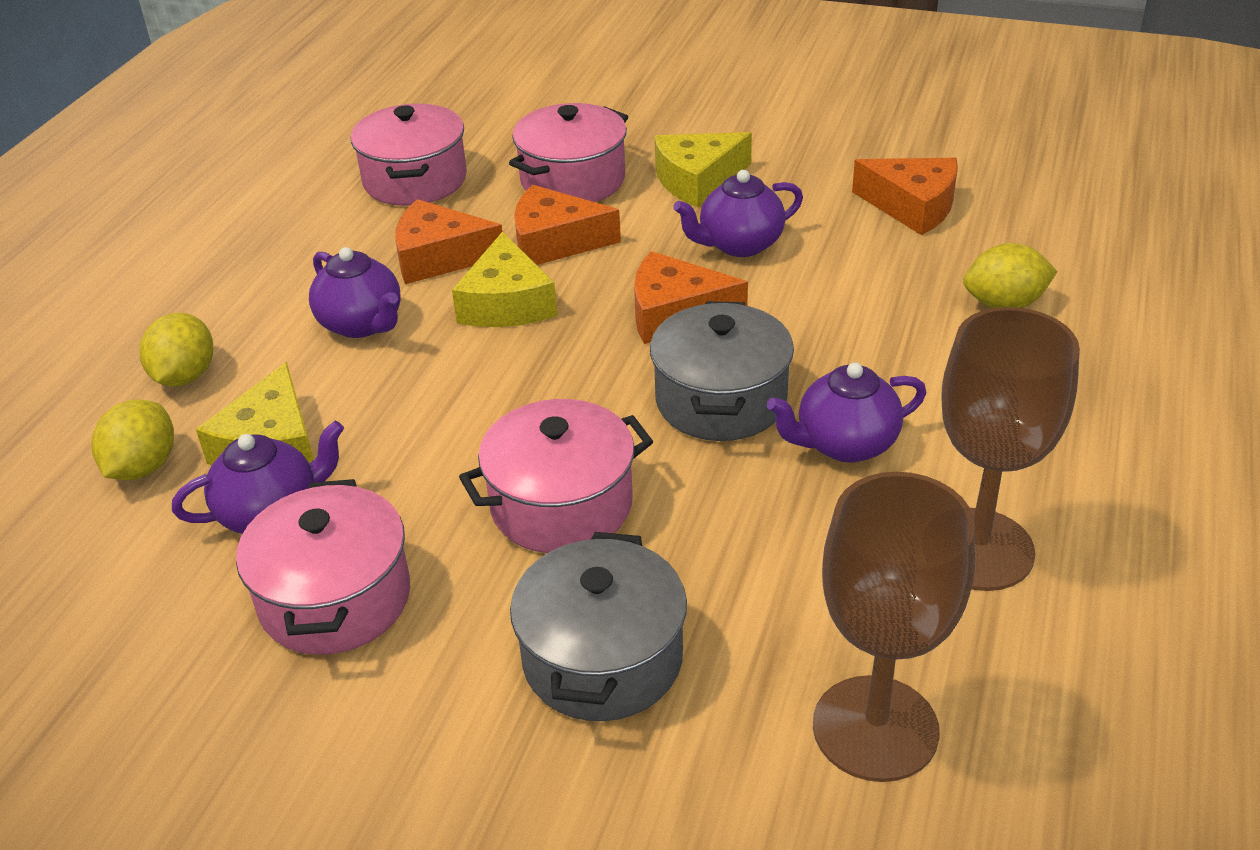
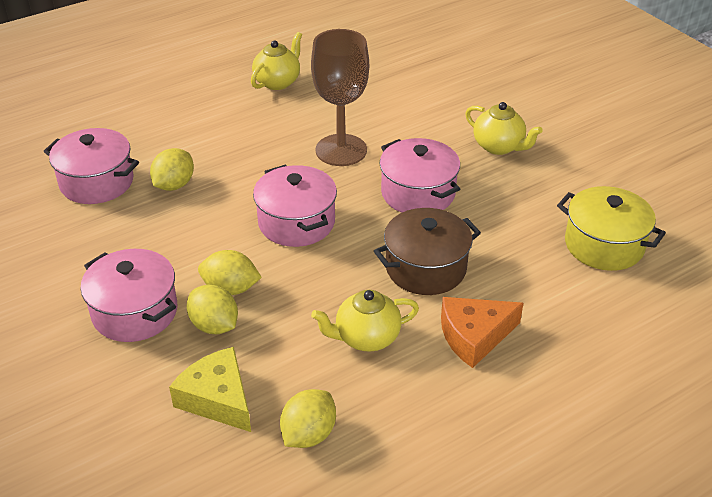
brown goblet: [813,472,975,782] [941,307,1080,591] = 2 -> [311,29,369,166] = 1
brown pot: none = 0 -> [374,208,481,295] = 1
grey pot: [510,532,687,721] [650,301,794,441] = 2 -> none = 0
orange cheese: [395,199,502,284] [514,185,621,265] [634,251,748,344] [852,158,958,235] = 4 -> [441,297,523,368] = 1
purple teapot: [172,421,344,534] [309,247,401,338] [673,170,803,257] [767,362,926,462] = 4 -> none = 0
yellow cheese: [196,362,314,465] [452,232,557,327] [655,132,752,207] = 3 -> [169,347,251,432] = 1
yellow lemon: [91,400,174,480] [140,313,213,387] [963,243,1058,308] = 3 -> [150,148,194,191] [187,285,238,334] [198,250,262,295] [280,389,336,448] = 4
yellow pot: none = 0 -> [557,186,666,271] = 1
yellow teapot: none = 0 -> [251,32,302,90] [311,290,419,351] [465,102,543,155] = 3

